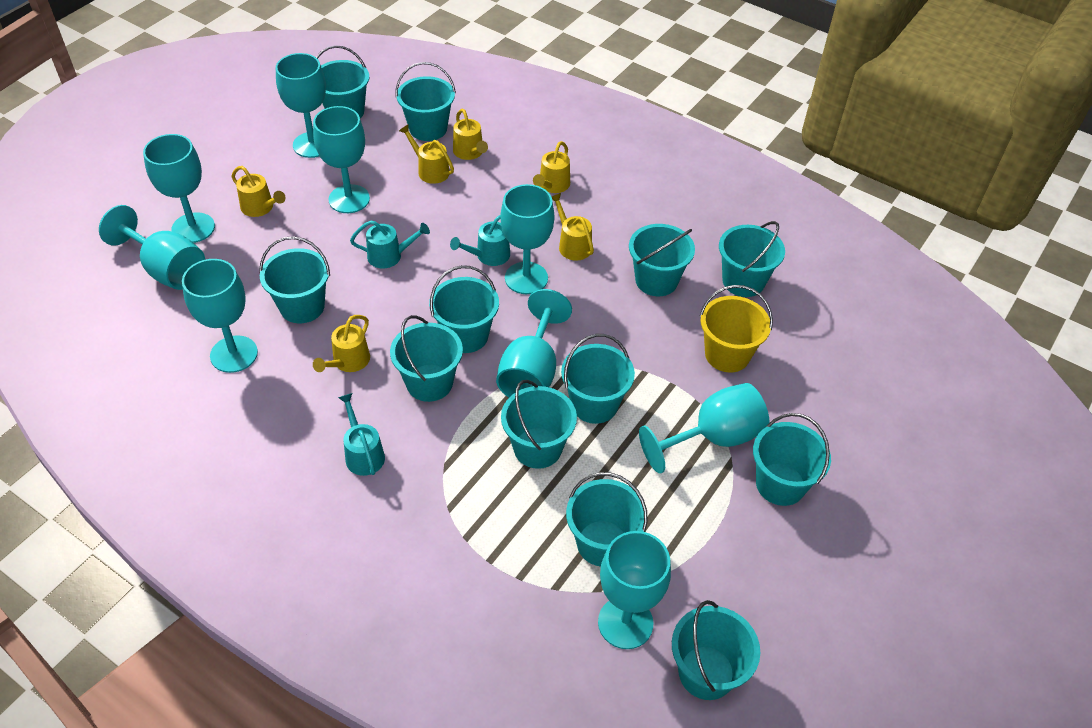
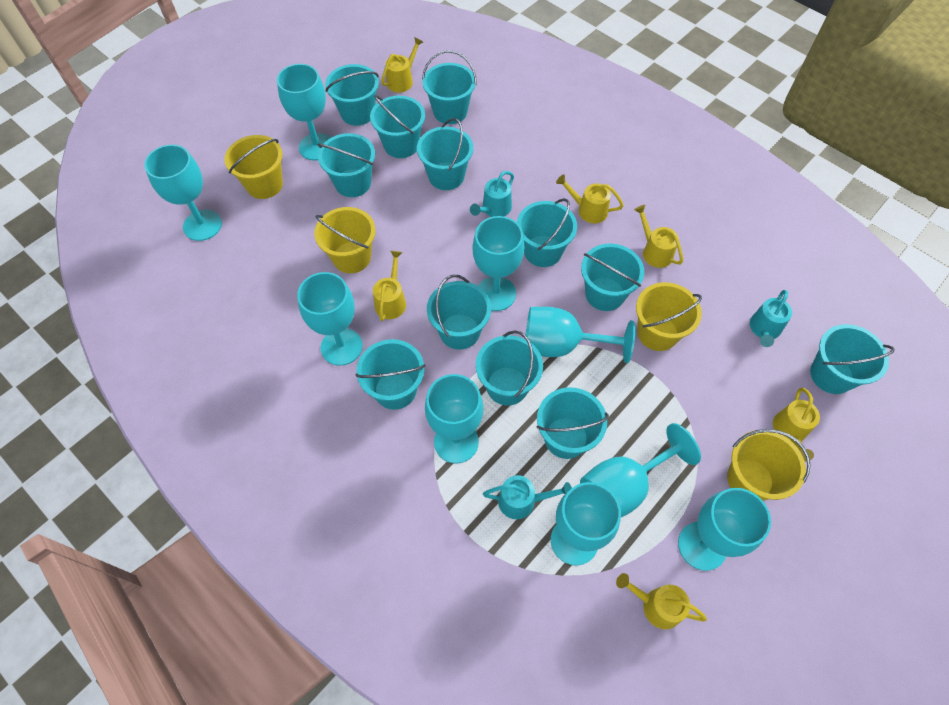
yellow bucket: [700,285,773,372] = 1 -> [224,135,283,199] [314,207,376,273] [636,282,702,351] [727,429,810,501] = 4

